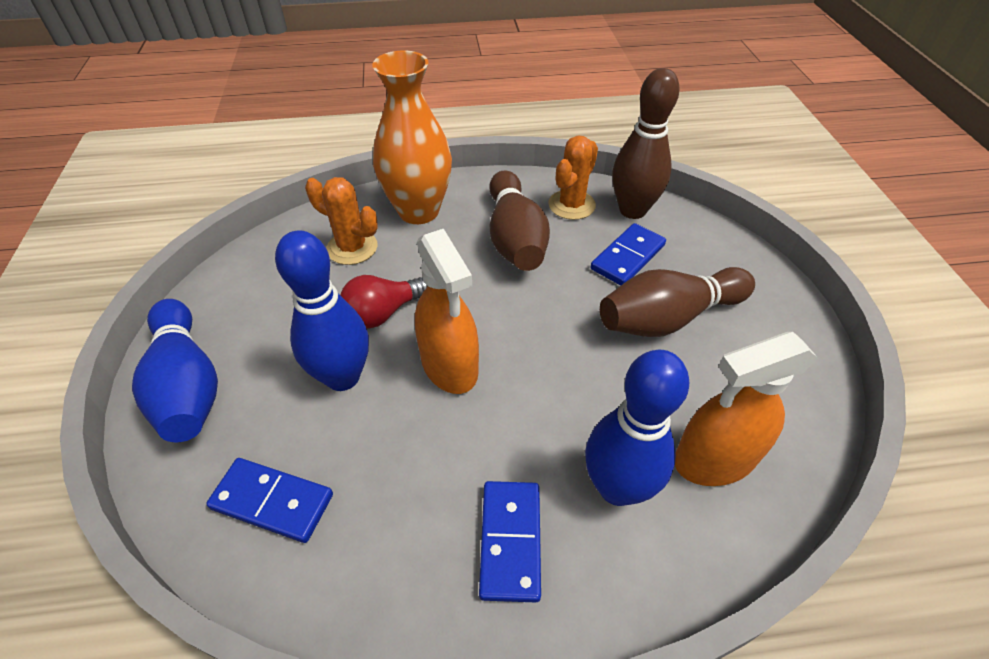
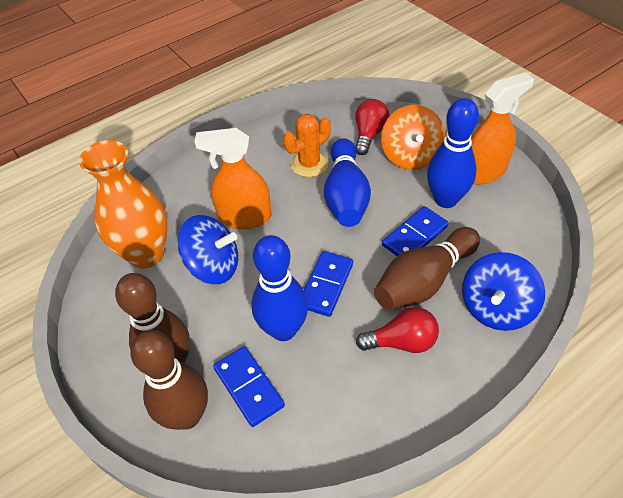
blue spinning top: none = 0 -> [177,215,238,284] [462,252,545,331] = 2
orange cactus: [305,177,378,265] [548,135,598,220] = 2 -> [283,113,331,177] = 1
orange spinning top: none = 0 -> [381,105,445,170] = 1
red light bulb: [340,275,427,329] = 1 -> [355,99,389,155] [356,307,439,353] = 2

